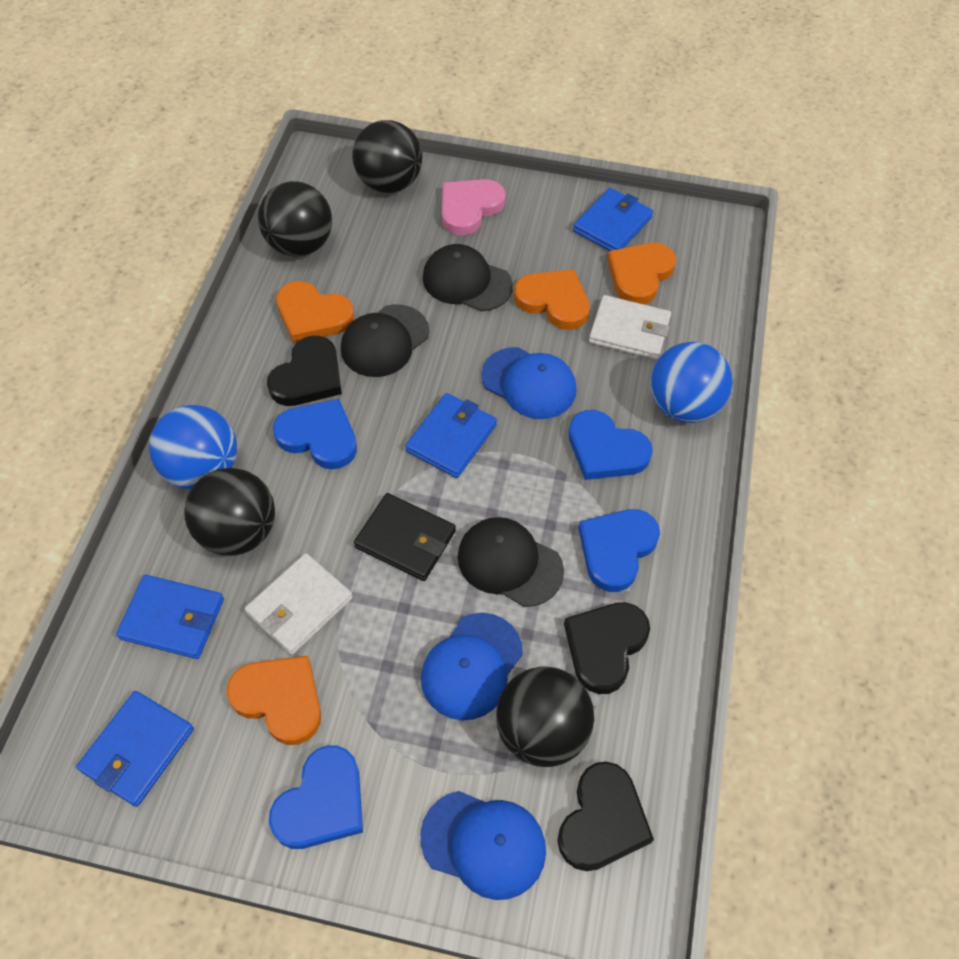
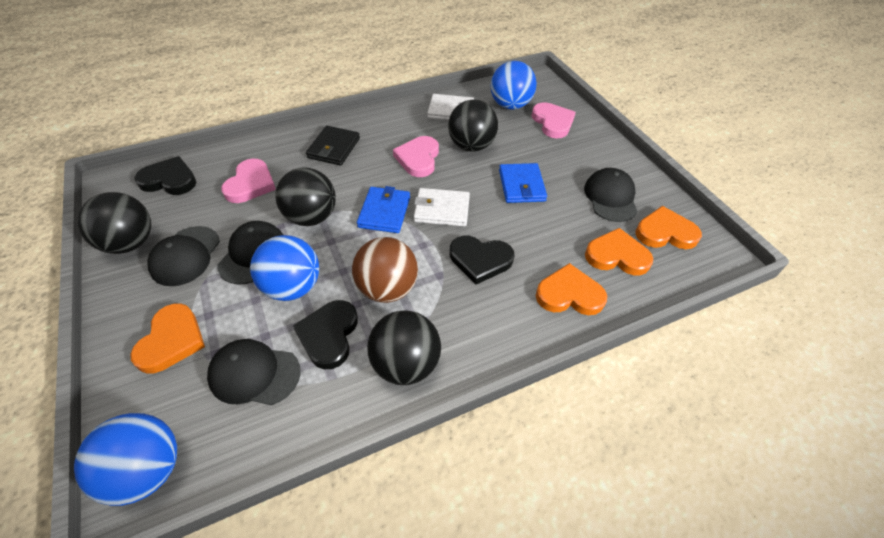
black cap: [341,304,429,377] [423,244,513,311] [458,517,564,607] = 3 -> [148,226,220,286] [207,339,301,405] [217,221,283,285] [584,168,638,222] = 4
blue ball: [149,405,237,490] [650,342,732,423] = 2 -> [74,413,177,506] [250,235,319,301] [491,61,537,109] = 3
blue cap: [420,791,546,900] [421,613,523,720] [481,347,576,419] = 3 -> none = 0
blue heart: [269,745,363,849] [273,399,357,469] [569,410,653,480] [578,509,660,592] = 4 -> none = 0
blue wallet: [76,691,194,807] [116,575,224,659] [405,393,497,478] [573,188,653,251] = 4 -> [357,186,410,233] [499,163,547,203] = 2
brown ball: none = 0 -> [352,237,418,303] = 1
pink heart: [442,179,506,235] = 1 -> [221,158,276,203] [393,136,439,177] [531,102,576,138] = 3

